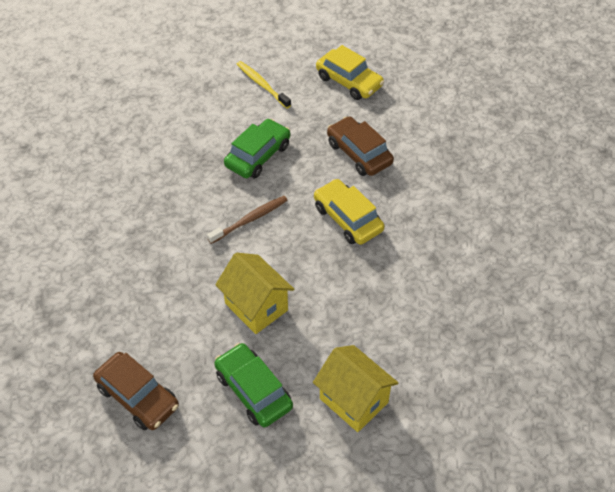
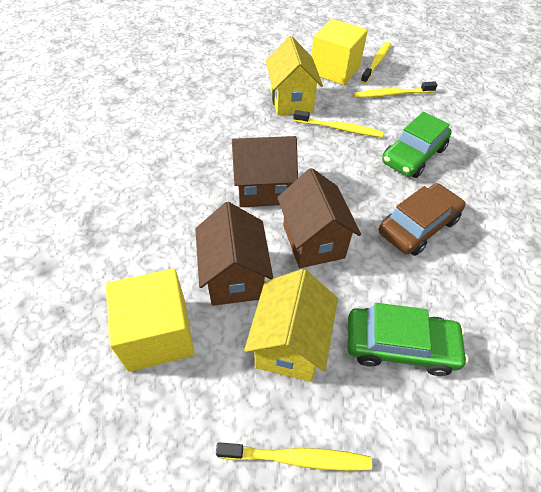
brown car: [93,352,179,430] [327,116,394,176] = 2 -> [379,183,466,256] = 1
brown house: none = 0 -> [195,202,273,306] [232,136,298,207] [277,168,361,268] = 3
brown toothbrush: [207,196,288,244] = 1 -> none = 0
yellow car: [314,179,384,245] [316,45,384,100] = 2 -> none = 0
yellow cube: none = 0 -> [106,268,195,372] [311,19,368,85] = 2
yellow toothbrush: [237,61,291,108] = 1 -> [216,442,372,471] [293,110,384,137] [354,81,437,98] [361,42,391,84] = 4

